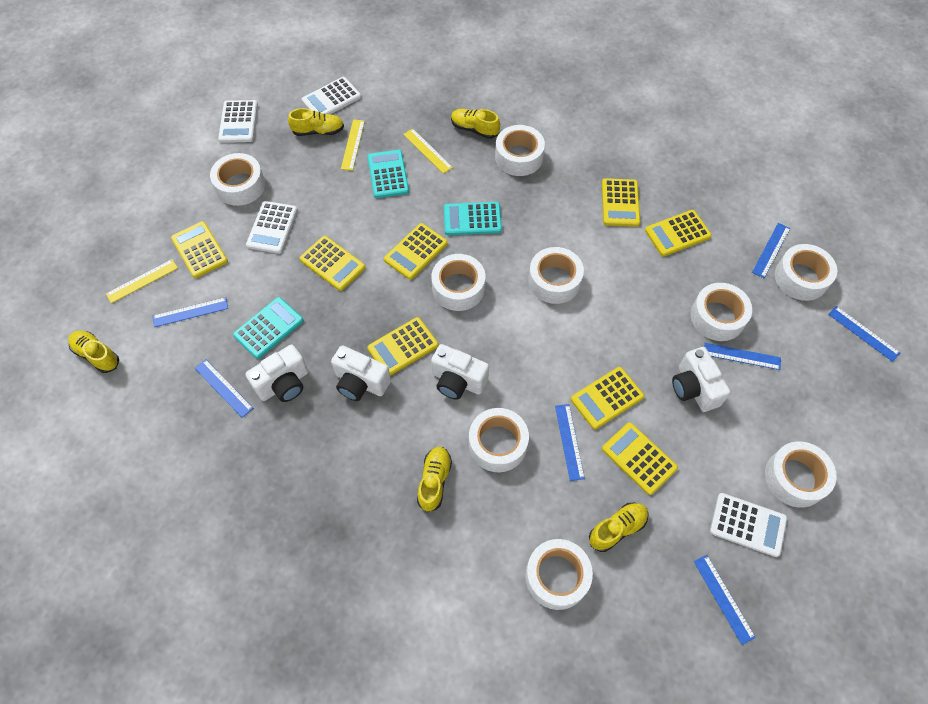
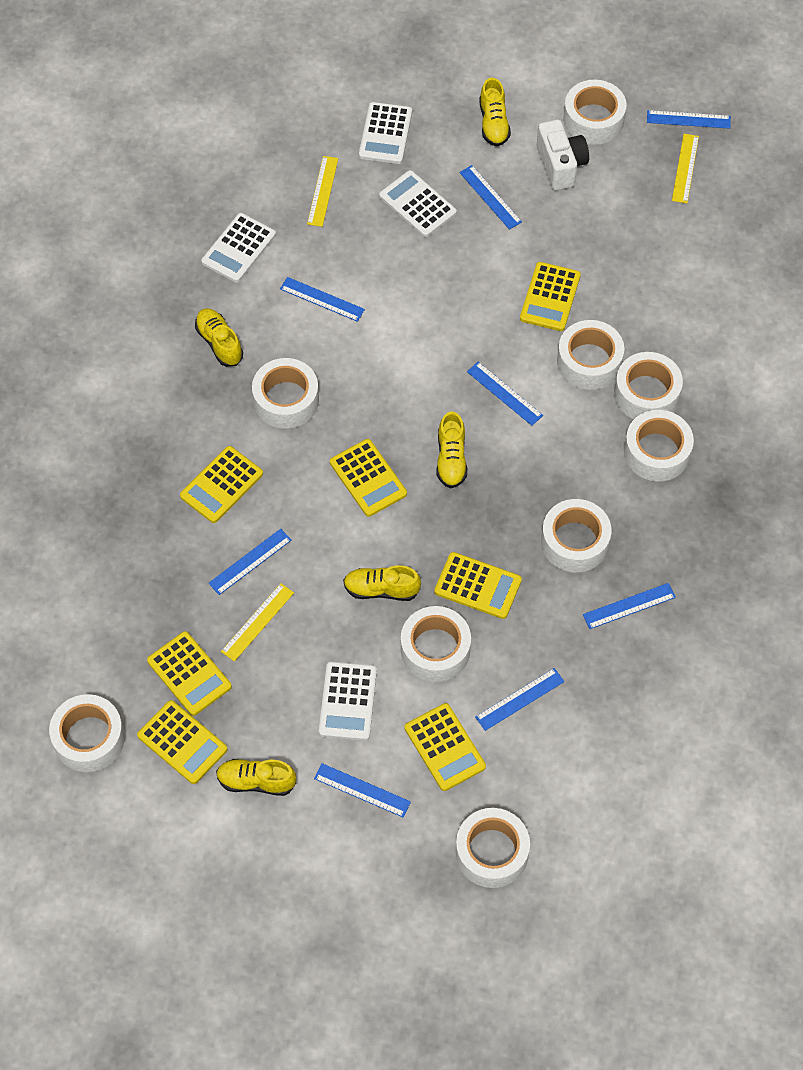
blue ruler: [153,297,228,327] [195,359,253,418] [555,404,585,481] [694,555,756,645] [704,343,781,370] [752,223,790,278] [828,306,900,362] = 7 -> [208,529,292,595] [280,277,365,322] [314,763,411,817] [460,165,522,230] [467,362,543,426] [475,668,564,731] [583,583,676,629] [647,110,731,129] = 8
turquoise calculator: [233,297,303,359] [368,150,409,198] [444,202,502,235] = 3 -> none = 0
white camera: [245,344,308,402] [331,345,391,401] [431,344,489,400] [672,347,731,412] = 4 -> [537,120,589,191] = 1
yellow calculator: [171,221,228,278] [300,236,366,291] [367,317,439,376] [384,223,448,280] [571,367,644,429] [602,178,640,227] [602,422,678,495] [645,210,712,256] = 8 -> [137,700,228,784] [147,631,232,716] [180,446,263,523] [330,439,407,517] [405,703,486,791] [434,552,522,619] [520,262,581,331] = 7

